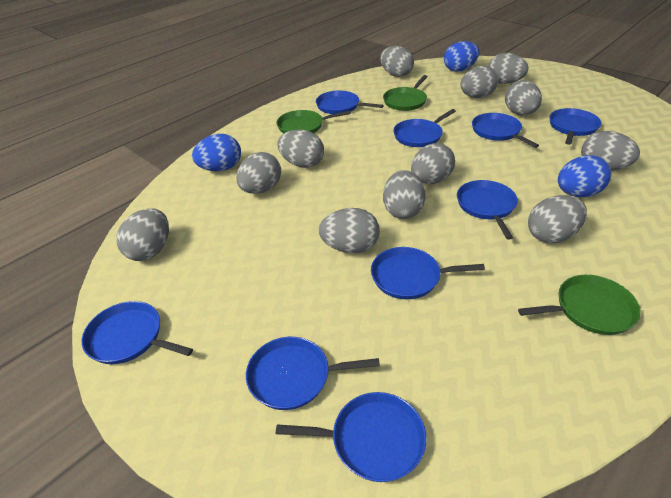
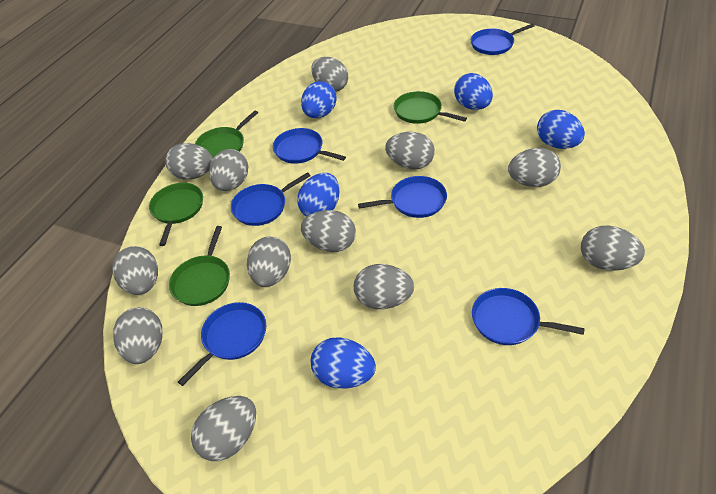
blue egg: [192,134,241,171] [444,41,479,72] [558,155,611,197] = 3 -> [297,173,340,217] [301,81,337,118] [311,337,376,389] [454,73,493,110] [537,110,585,149] = 5
blue pan: [82,301,193,364] [246,337,380,410] [276,392,426,482] [316,91,384,114] [371,247,485,300] [393,109,456,147] [457,180,518,240] [472,113,539,148] [549,108,601,145] = 9 -> [178,302,266,386] [231,172,311,226] [273,128,346,164] [358,176,447,218] [471,24,535,55] [472,288,585,345] = 6
green pan: [277,110,351,133] [383,75,428,111] [518,275,641,335] = 3 -> [149,183,203,246] [169,226,230,306] [195,110,258,158] [394,91,467,124] = 4

